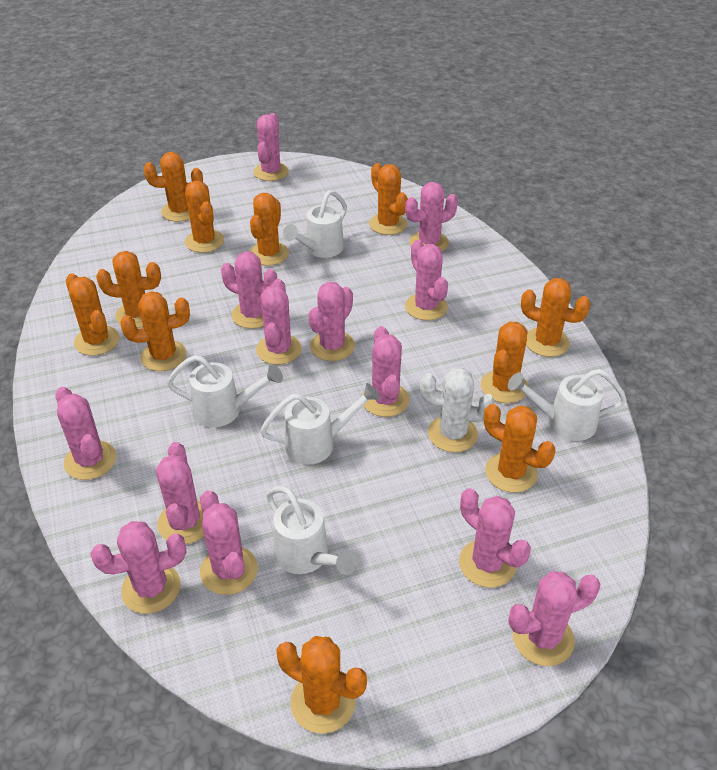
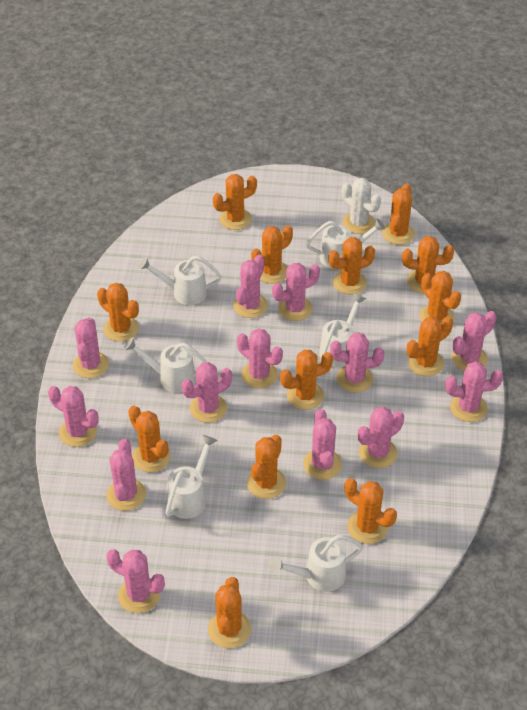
orange cactus: [66,273,120,356] [96,251,161,328] [120,291,190,371] [144,152,203,222] [185,181,224,253] [250,193,289,266] [276,636,367,734] [369,163,408,235] [481,321,528,403] [484,404,556,493] [521,278,591,357] = 11 -> [97,283,139,342] [128,406,171,472] [208,577,251,648] [213,174,257,230] [247,435,286,499] [251,225,293,284] [280,350,333,410] [328,237,375,295] [344,478,397,544] [382,183,415,245] [402,236,454,294] [407,316,453,376] [419,271,461,324] = 13
white watering can: [167,355,283,427] [260,383,380,464] [266,486,358,575] [283,190,347,258] [508,369,627,441] = 5 -> [124,337,207,393] [139,256,222,305] [166,435,217,519] [269,535,363,592] [306,218,385,269] [319,293,366,367] = 6

